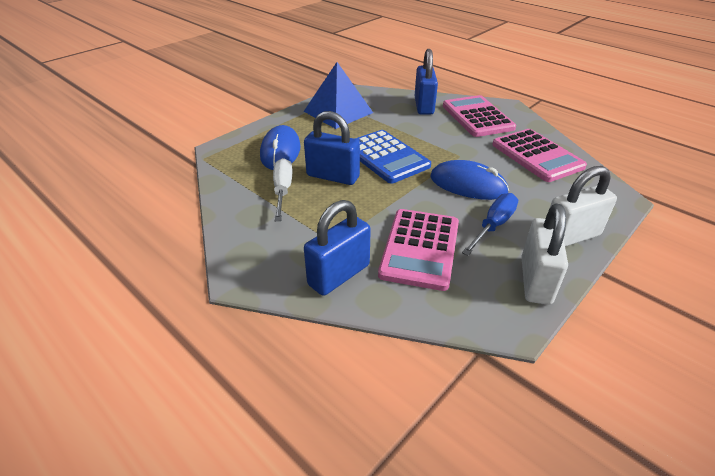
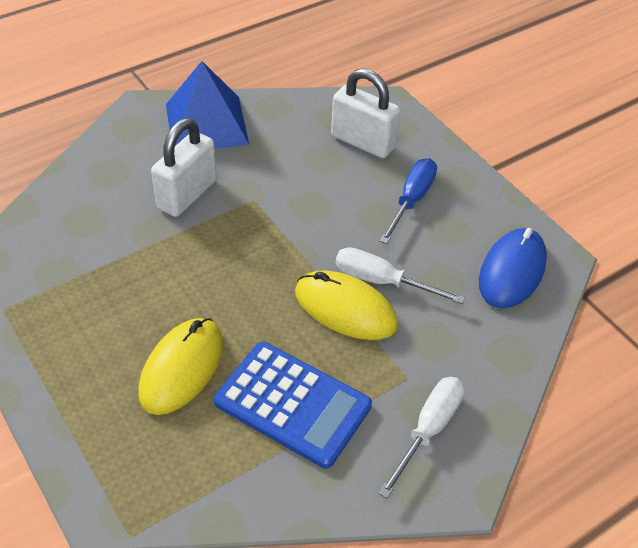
blue mouse: [260,125,301,170] [430,160,509,200] = 2 -> [479,228,547,308] = 1
blue padlock: [304,111,360,185] [304,200,371,296] [415,49,438,115] = 3 -> none = 0
pink calculator: [378,209,459,291] [443,95,516,137] [492,129,587,182] = 3 -> none = 0
white screwdriver: [273,158,292,221] = 1 -> [335,247,465,304] [378,377,465,498] = 2
yellow mouse: none = 0 -> [138,318,223,415] [295,271,398,340] = 2

